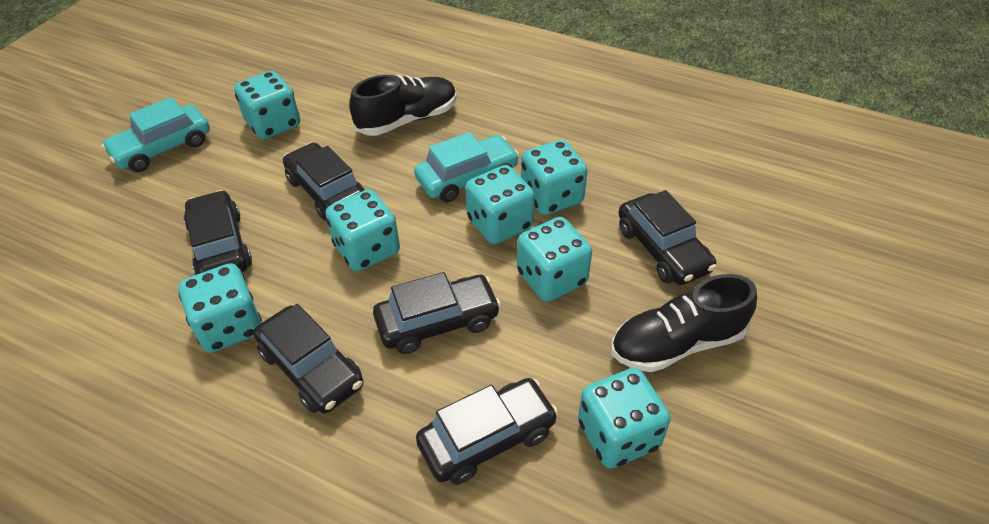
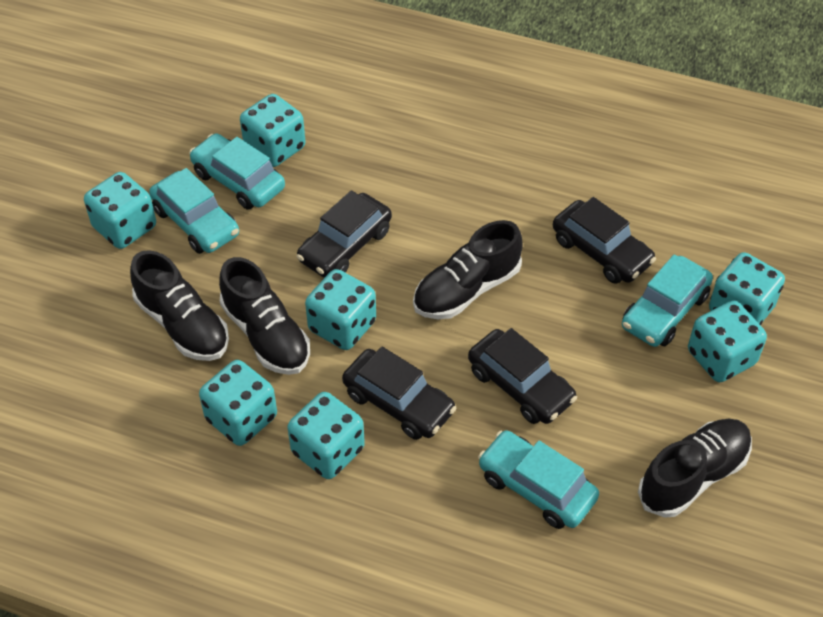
black car: [184,190,252,275] [253,304,363,414] [283,143,365,221] [373,272,501,354] [416,378,558,485] [618,190,717,285] = 6 -> [296,190,392,277] [342,347,456,440] [468,328,577,424] [553,197,656,284] = 4
black shoe: [349,75,457,136] [611,274,757,372] = 2 -> [130,250,229,361] [219,257,310,375] [413,220,523,319] [638,419,752,518] = 4
turquoise car: [101,97,210,172] [414,132,519,203] = 2 -> [149,168,239,254] [189,133,285,210] [478,430,599,529] [622,254,713,347] = 4

